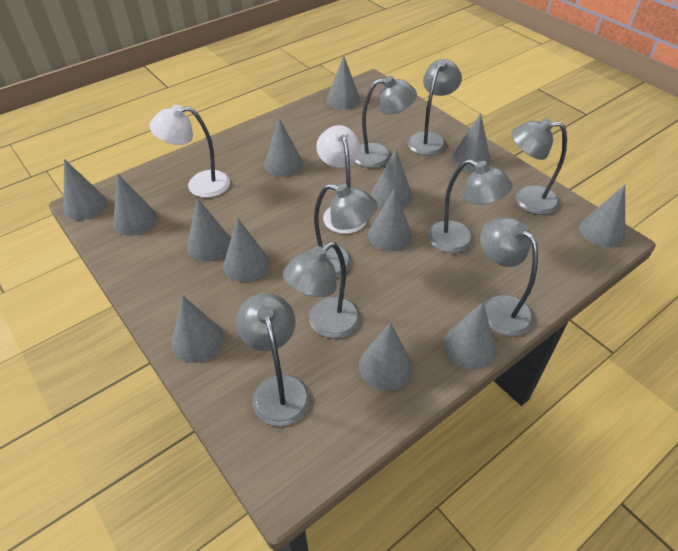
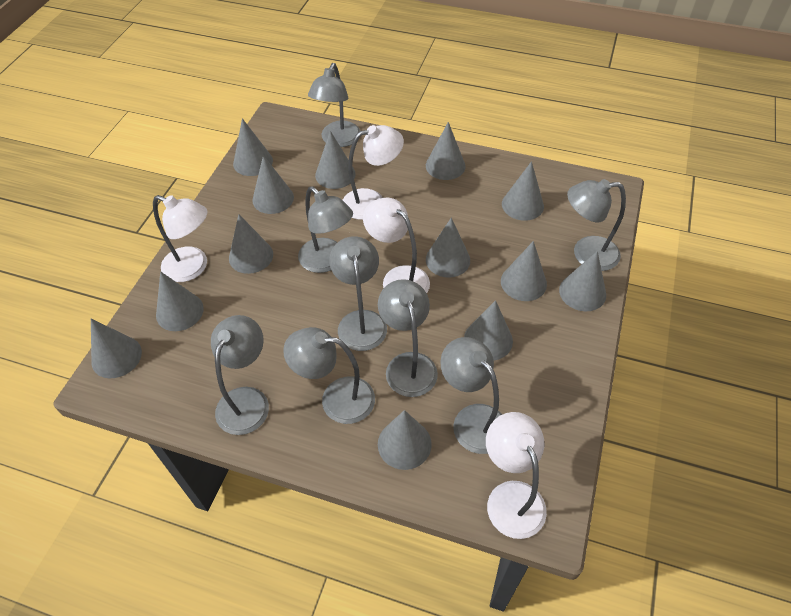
white lamp: [150,105,230,198] [316,125,367,234] = 2 -> [153,195,208,282] [343,125,404,220] [363,198,430,293] [486,412,547,539] = 4

